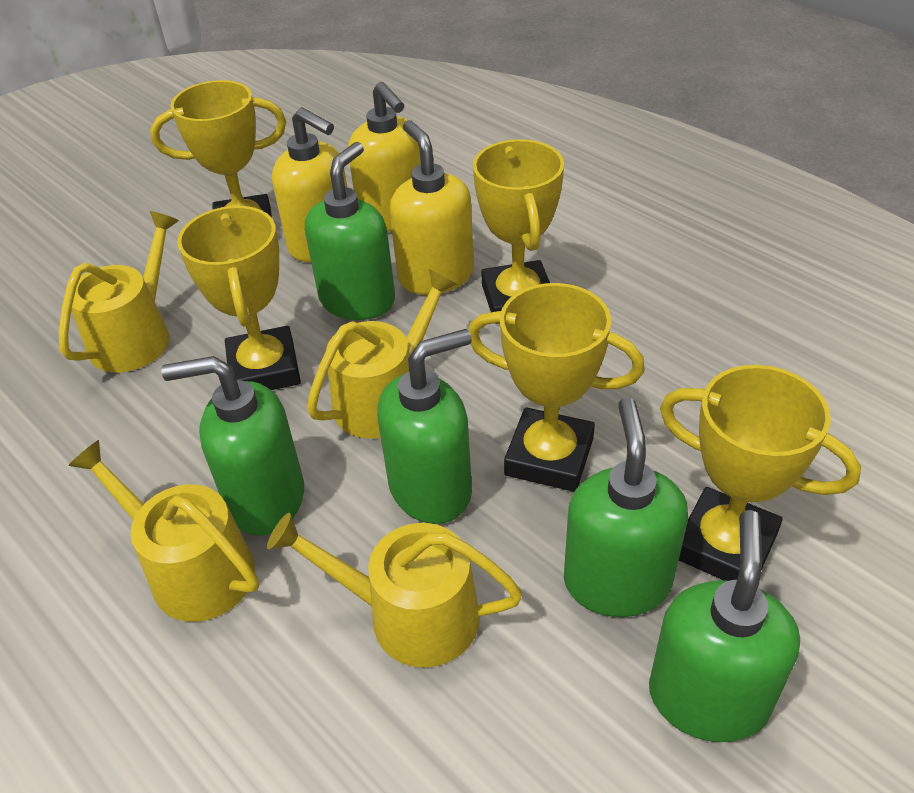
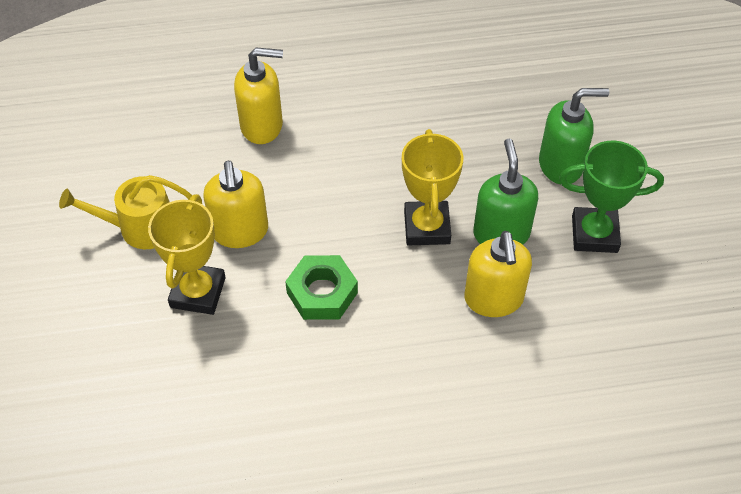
green nut: none = 0 -> [285,255,358,320] = 1
green soap dispenser: [161,356,304,536] [305,142,395,320] [378,329,472,524] [564,397,688,617] [649,510,800,742] = 5 -> [473,139,538,245] [539,88,609,184] = 2
green trophy: none = 0 -> [559,141,664,253] = 1
yellow trophy: [150,80,286,218] [177,206,301,390] [468,283,645,492] [473,139,564,324] [660,365,861,581] = 5 -> [148,194,226,315] [402,129,463,245] = 2
yellow watering can: [59,211,179,373] [68,440,259,622] [267,513,522,668] [307,269,457,439] = 4 -> [59,175,192,249] = 1

